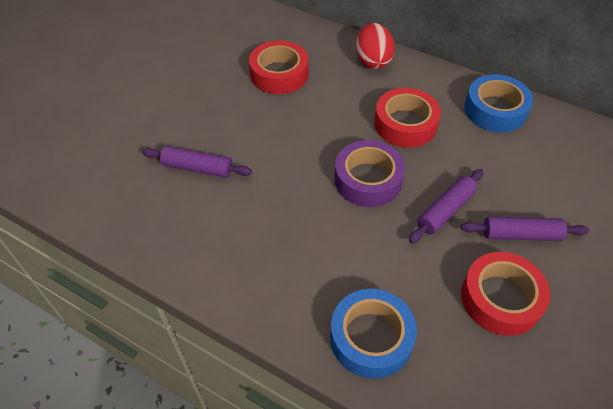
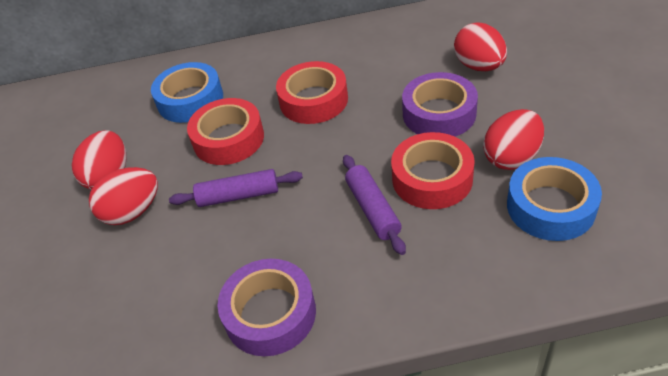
purple rolling pin: [142,146,252,178] [409,169,484,243] [461,217,589,241] = 3 -> [169,169,303,207] [343,155,406,255] = 2
purple tape: [334,140,405,207] = 1 -> [217,259,316,356] [402,72,478,137] = 2
red egg: [356,23,395,69] = 1 -> [72,130,126,190] [89,167,158,225] [454,22,507,71] [483,109,544,170] = 4

